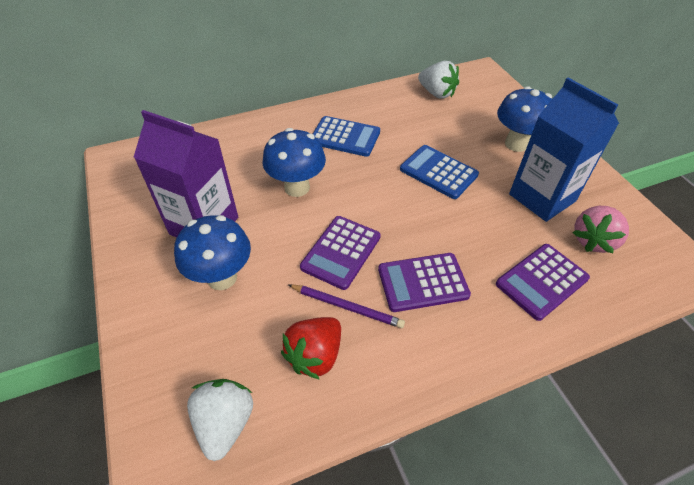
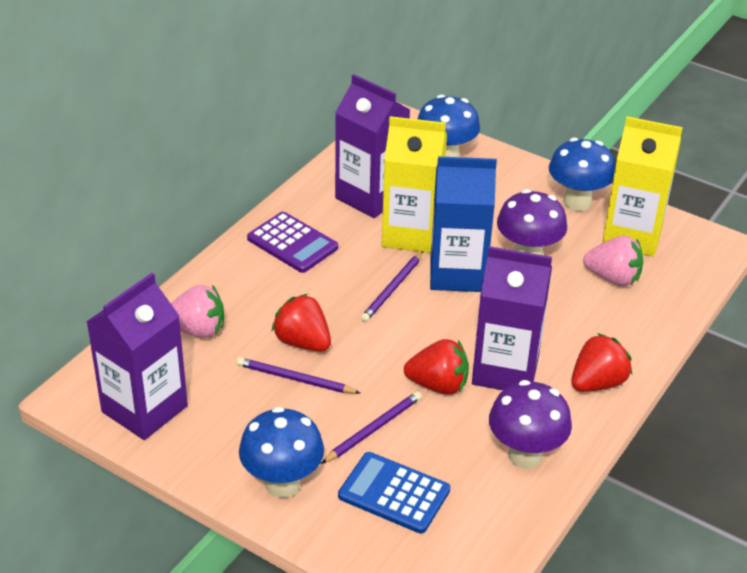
blue calculator: [313,116,380,157] [400,145,479,199] = 2 -> [338,452,450,534] = 1
pink strawberry: [572,206,629,253] = 1 -> [171,285,224,338] [583,236,643,286] = 2
purple calculator: [300,216,381,290] [378,253,471,312] [496,244,590,321] = 3 -> [247,212,338,273] = 1
purple carton: [134,110,238,238] = 1 -> [86,273,188,440] [335,74,410,218] [472,246,552,390] = 3
purple mushroom: none = 0 -> [489,380,572,469] [497,189,567,255] = 2
purple pencil: [289,284,405,328] = 1 -> [237,357,360,394] [321,391,422,464] [361,251,423,322] = 3
red strawberry: [281,317,341,380] = 1 -> [271,294,331,352] [404,339,469,395] [571,333,632,392] = 3
white strawberry: [187,379,253,461] [418,61,459,99] = 2 -> none = 0
yellow carton: none = 0 -> [382,116,447,253] [602,116,683,257] = 2

